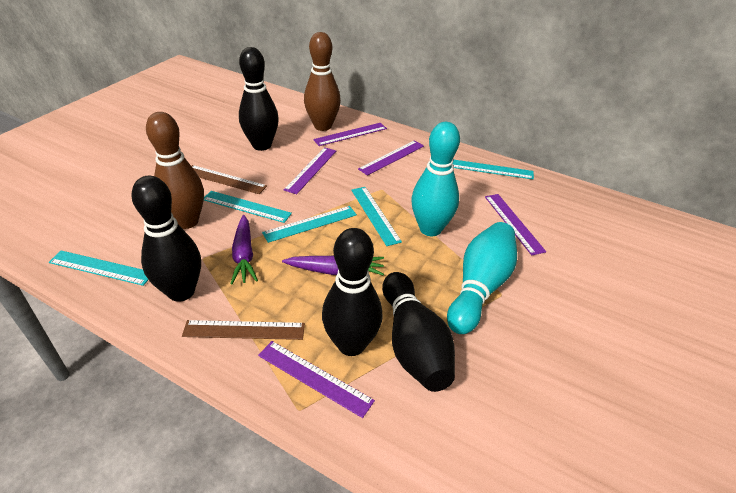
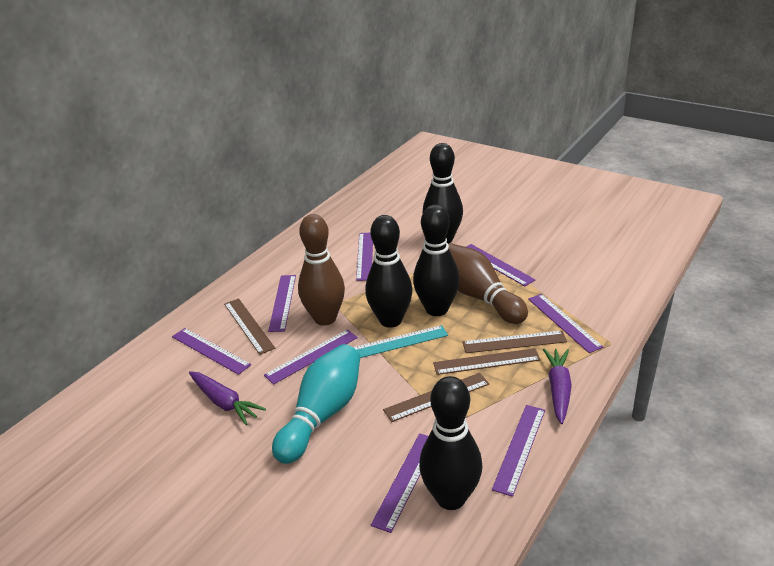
brown ruler: [182,320,305,340] [191,165,267,194] = 2 -> [224,298,275,355] [383,373,489,422] [433,348,540,375] [463,331,567,353] = 4
purple ruler: [258,341,375,418] [284,147,336,194] [313,123,387,146] [358,140,424,176] [485,194,546,255] = 5 -> [172,328,251,375] [264,329,358,385] [268,275,296,332] [356,233,373,281] [371,433,428,533] [466,244,535,286] [492,405,545,497] [528,294,603,353] = 8
turquoise bowling pin: [411,122,460,236] [447,222,517,334] = 2 -> [272,344,360,464] = 1
turquoise ruler: [49,250,148,286] [204,191,292,223] [262,206,357,243] [351,187,402,246] [453,159,534,180] = 5 -> [353,325,448,358] = 1

